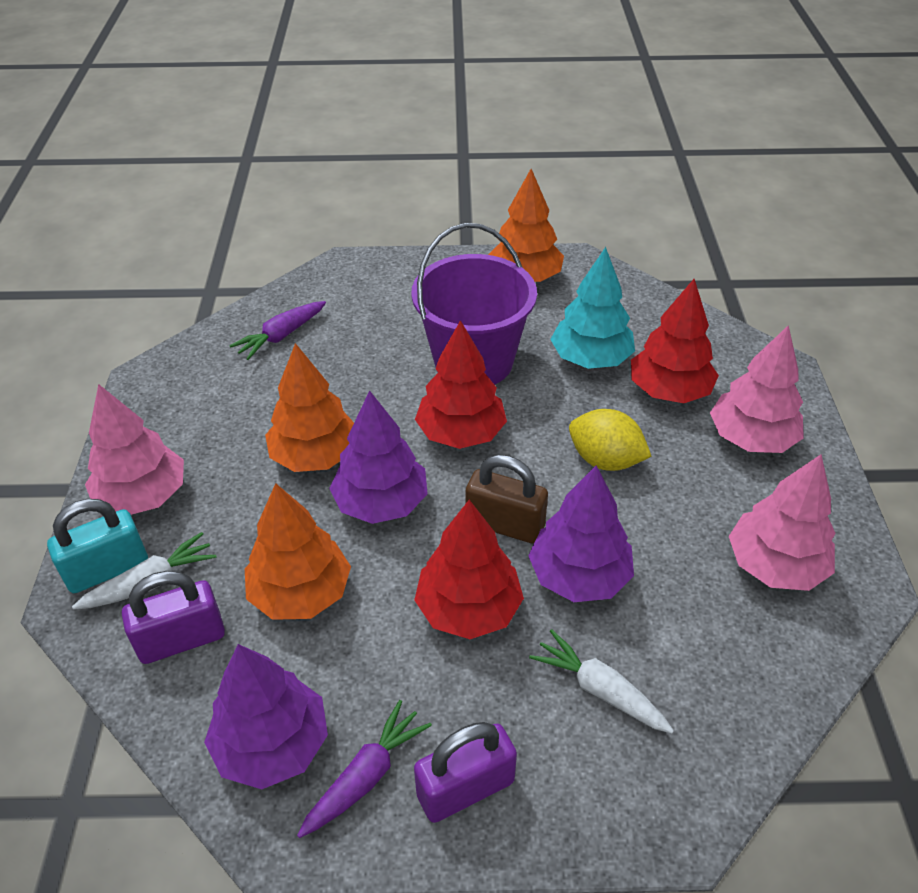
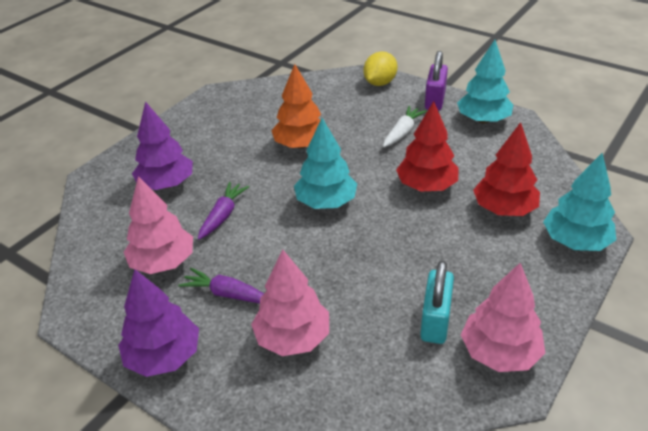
brown padlock: [466,455,548,544] = 1 -> none = 0
orange tree: [245,483,351,620] [265,343,354,472] [488,169,564,282] = 3 -> [271,64,321,149] = 1
purple bucket: [411,223,537,385] = 1 -> none = 0
purple padlock: [122,571,225,664] [414,722,517,823] = 2 -> [425,51,448,111] = 1
purple tree: [204,644,328,789] [329,390,428,524] [528,466,634,602] = 3 -> [118,269,199,377] [132,101,193,190] = 2
red tree: [414,500,524,639] [415,320,507,449] [631,279,719,403] = 3 -> [396,101,458,191] [473,122,540,216] = 2
turquoise tree: [550,247,635,369] = 1 -> [294,118,357,209] [457,40,513,124] [543,153,616,251] = 3
white carrot: [72,532,217,610] [529,629,674,734] = 2 -> [383,106,427,147] = 1

